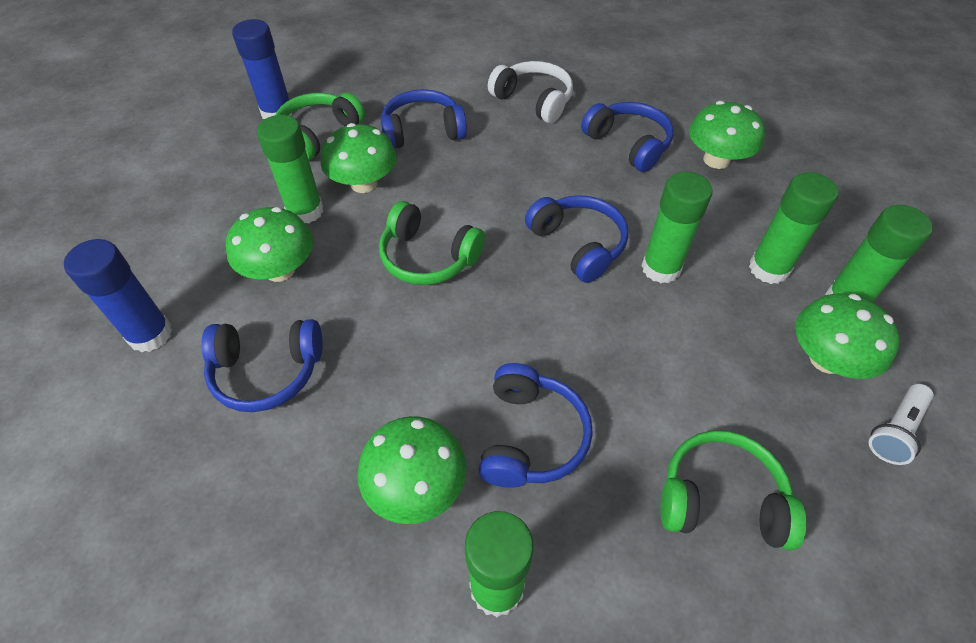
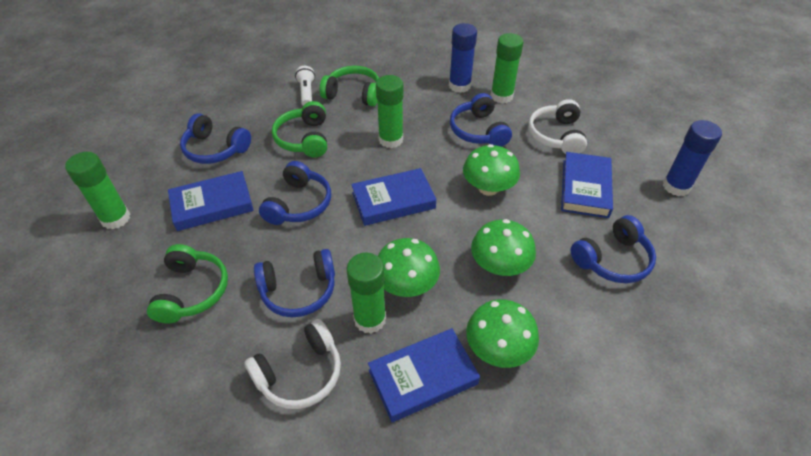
blue book: none = 0 -> [168,171,254,231] [351,168,436,226] [368,328,480,422] [561,152,613,218] = 4
green glue stick: [257,115,324,223] [465,511,534,617] [641,172,713,283] [749,172,839,284] [825,205,933,302] = 5 -> [65,152,130,229] [347,252,386,334] [376,75,404,148] [490,33,523,103] = 4
green mushroom: [226,207,313,282] [321,123,397,193] [357,416,466,524] [689,101,765,169] [795,294,900,379] = 5 -> [378,238,440,297] [463,144,520,196] [466,299,539,368] [471,219,536,276] = 4
white headphones: [488,61,573,123] = 1 -> [244,319,341,409] [528,99,587,154] = 2

